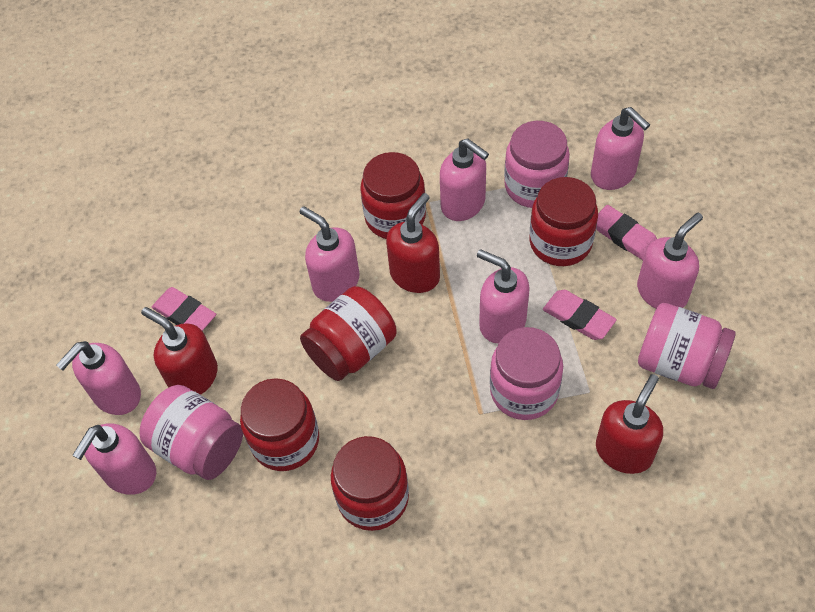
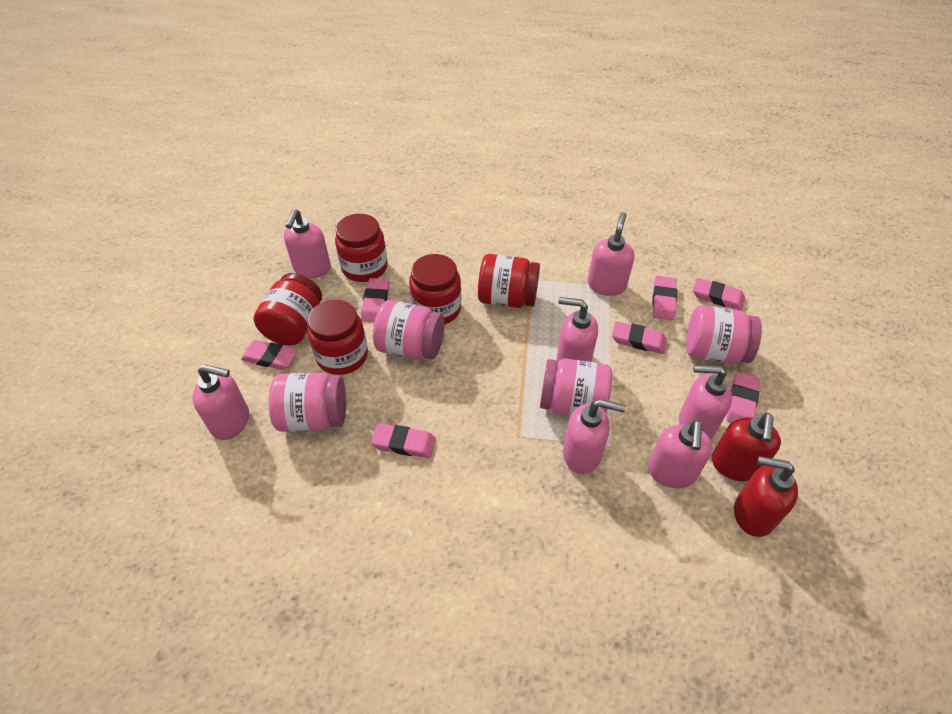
pink eraser: [151,287,216,331] [543,290,617,340] [596,205,657,260] = 3 -> [241,340,298,370] [361,278,389,322] [371,423,436,458] [612,321,667,354] [652,276,677,320] [693,278,745,311] [726,372,760,423] = 7
red soap dispenser: [141,307,218,395] [386,193,440,293] [596,374,663,474] = 3 -> [712,413,781,482] [734,456,798,537] = 2

